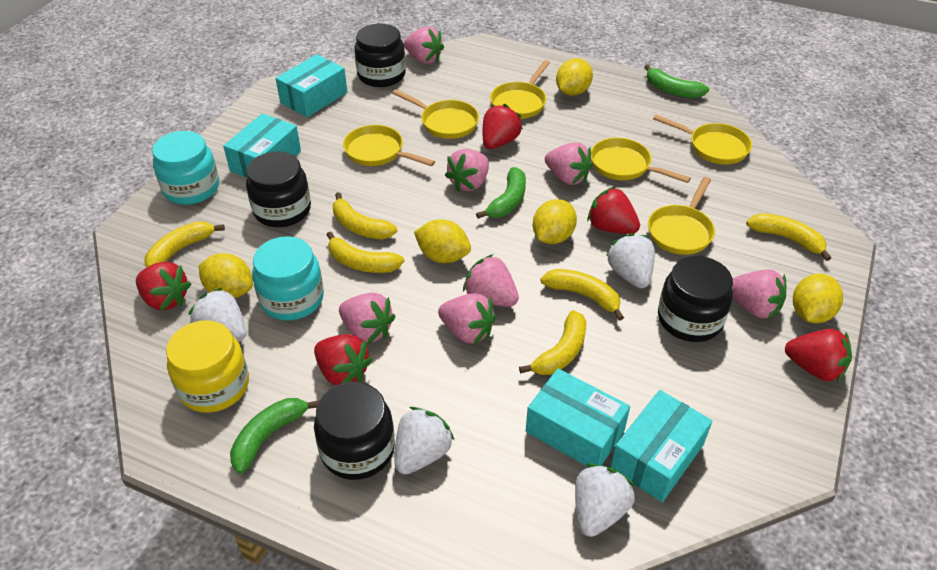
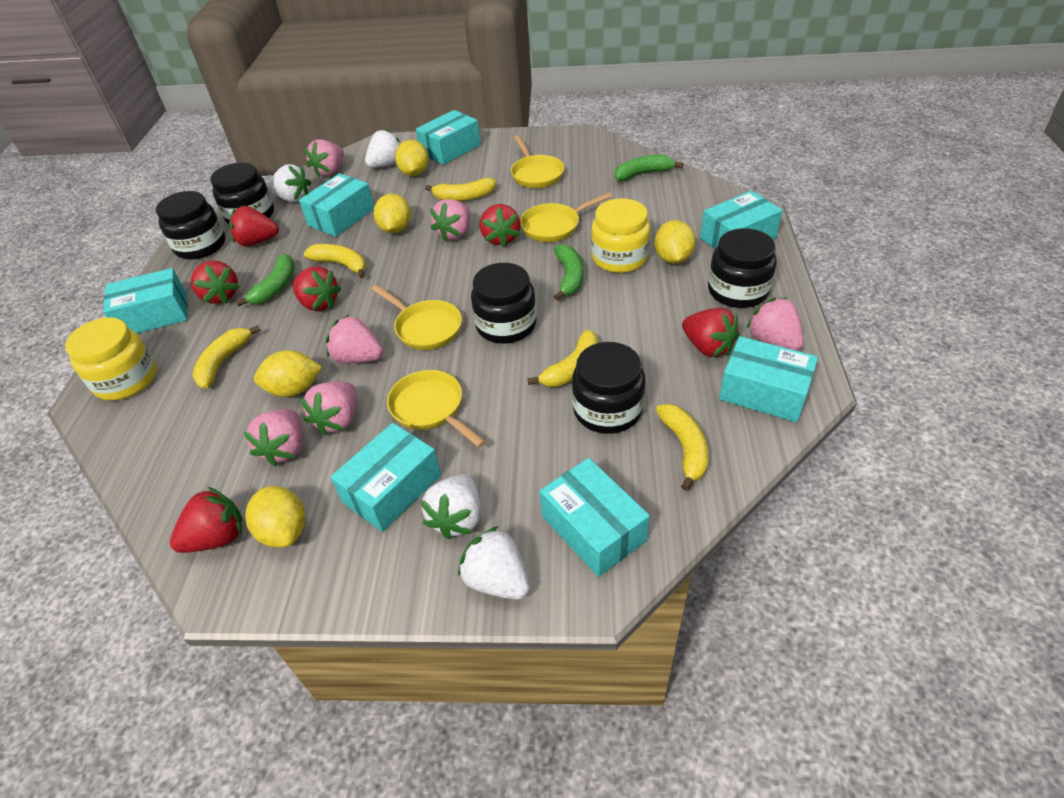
black jar: [246,152,311,227] [314,382,395,480] [355,24,406,87] [658,256,733,342] = 4 -> [156,191,225,260] [210,162,274,225] [471,263,536,344] [572,342,645,434] [708,228,777,308] = 5
pink strawberry: [339,293,396,344] [404,27,444,64] [438,293,496,345] [445,149,489,192] [463,254,519,307] [545,142,593,185] [732,269,786,319] = 7 -> [244,409,302,466] [300,382,356,435] [305,140,344,178] [326,315,383,363] [430,199,470,241] [747,297,804,351] = 6
red strawberry: [136,262,191,311] [314,334,373,386] [482,104,523,149] [587,187,640,234] [785,329,852,382] = 5 -> [170,487,243,553] [191,261,240,304] [229,206,279,246] [293,266,341,311] [480,204,520,247] [682,308,739,357] = 6
turquoise box: [223,113,301,178] [276,54,347,117] [526,369,630,467] [610,390,712,502] = 4 -> [103,268,188,334] [299,173,374,237] [330,423,441,532] [416,110,481,165] [540,458,650,577] [700,190,783,249] [719,336,818,422] = 7
turquoise jar: [152,131,219,205] [252,236,324,321] = 2 -> none = 0
yellow banana: [144,221,225,268] [326,231,404,273] [333,192,398,239] [519,310,586,375] [540,269,624,321] [746,213,831,261] = 6 -> [192,325,261,388] [304,244,366,278] [425,178,496,201] [528,329,598,387] [656,404,709,491] = 5
yellow jar: [166,320,249,413] = 1 -> [65,317,157,400] [591,198,650,273] = 2
yellow pan: [343,125,435,166] [392,89,479,139] [490,60,550,119] [591,138,691,183] [648,177,715,255] [653,114,752,165] = 6 -> [371,285,462,350] [387,370,486,447] [511,135,564,188] [520,192,612,242] = 4

